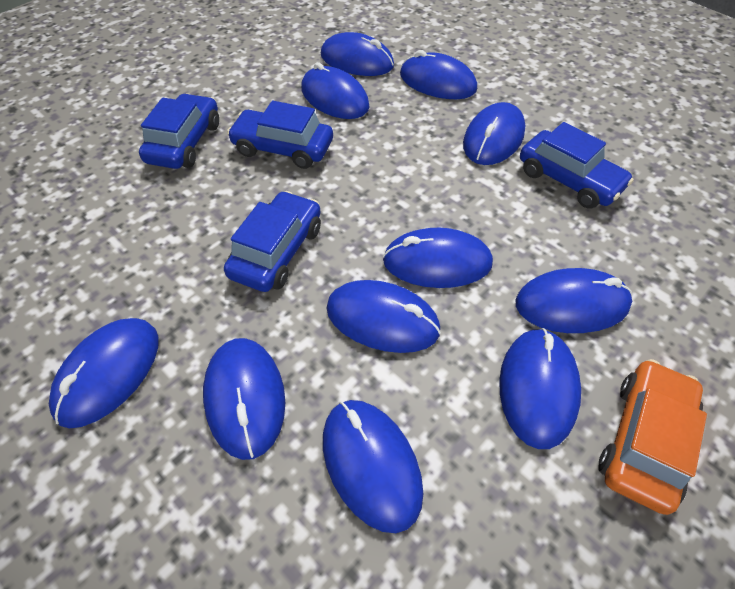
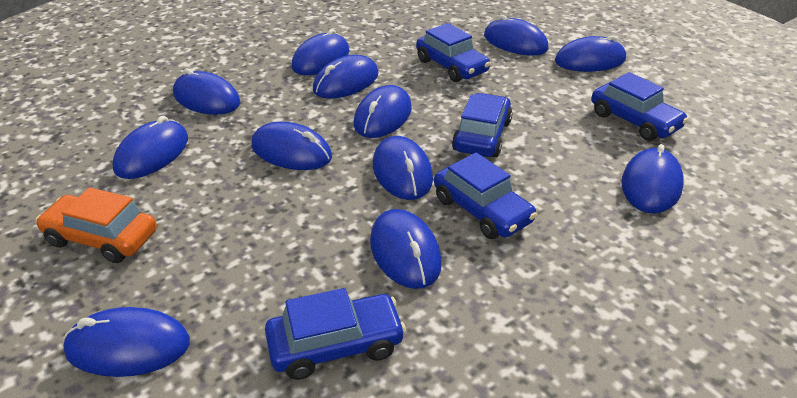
blue car: [139,93,219,169] [224,191,321,292] [227,101,333,169] [520,122,634,209] = 4 -> [265,288,406,380] [416,23,491,82] [434,153,537,239] [452,93,512,157] [591,72,688,141] = 5
blue mouse: [49,318,159,428] [203,338,285,460] [301,62,370,119] [321,32,394,76] [323,400,423,533] [326,280,441,353] [383,228,493,288] [400,50,477,99] [463,102,525,165] [499,328,581,449] [516,268,632,333] = 11 -> [63,307,190,377] [112,116,188,179] [173,68,240,115] [251,122,332,170] [292,29,350,75] [313,55,379,99] [354,85,412,138] [370,209,442,289] [373,136,433,200] [484,15,549,56] [555,35,626,72] [621,144,684,213] = 12

